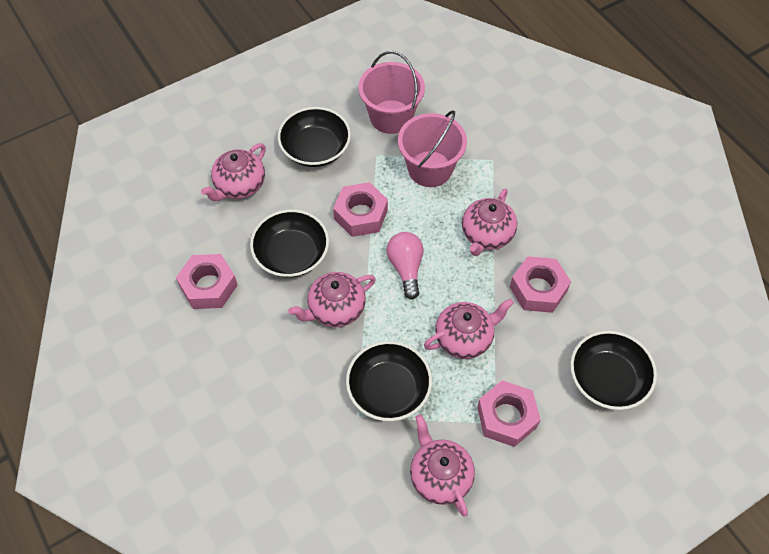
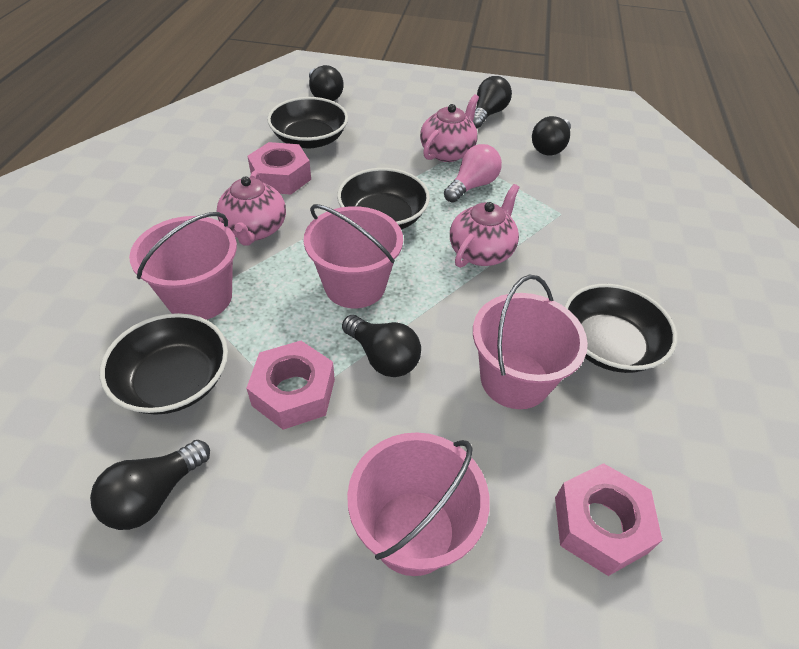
black light bulb: none = 0 -> [90,440,210,530] [309,65,343,101] [342,315,421,377] [473,76,512,128] [532,116,571,155] = 5
pink bucket: [358,51,425,134] [398,110,467,187] = 2 -> [129,212,237,320] [303,204,403,308] [347,432,490,576] [473,275,588,409] = 4
pink nut: [176,254,238,309] [333,182,388,237] [477,380,541,447] [510,256,571,313] = 4 -> [246,341,335,430] [247,142,311,195] [555,463,662,576] = 3
pink teapot: [201,143,266,201] [288,272,376,327] [410,414,475,516] [424,298,514,359] [462,188,517,256] = 5 -> [217,170,286,246] [420,94,479,162] [450,184,520,268] = 3

